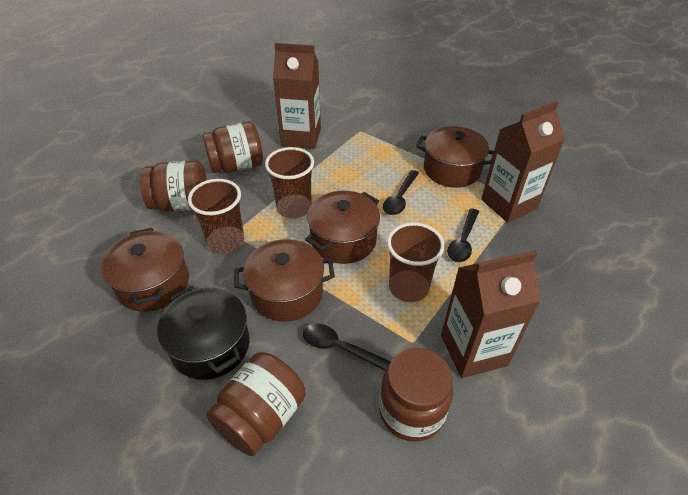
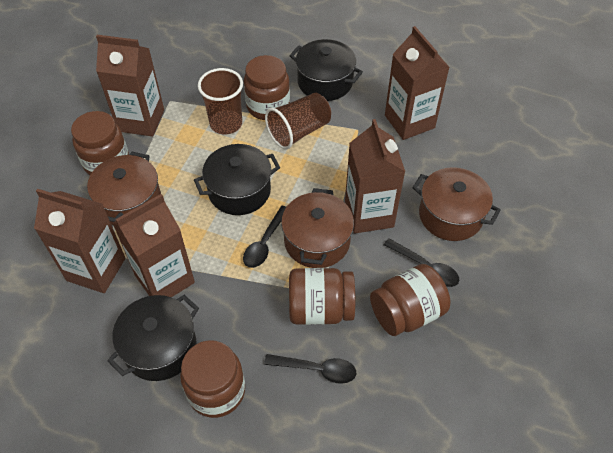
black pot: [157,286,250,380] = 1 -> [108,295,199,381] [194,144,280,215] [290,39,363,101] = 3
brown carton: [273,43,321,149] [441,250,541,378] [481,101,565,223] = 3 -> [34,189,125,293] [96,35,164,137] [113,194,195,297] [345,119,406,234] [385,26,450,140] = 5
brown cup: [188,179,244,254] [265,147,314,218] [387,222,445,302] = 3 -> [198,68,243,134] [265,93,331,149] = 2
brown jar: [140,160,207,212] [203,122,263,173] [206,352,306,456] [379,348,453,442] = 4 -> [71,111,129,175] [180,340,245,418] [244,55,290,120] [289,268,355,325] [370,264,451,336] = 5
brown pot: [101,228,189,312] [234,239,335,322] [305,191,380,264] [416,126,494,188] = 4 -> [87,152,161,225] [281,188,354,268] [412,167,501,241] = 3

